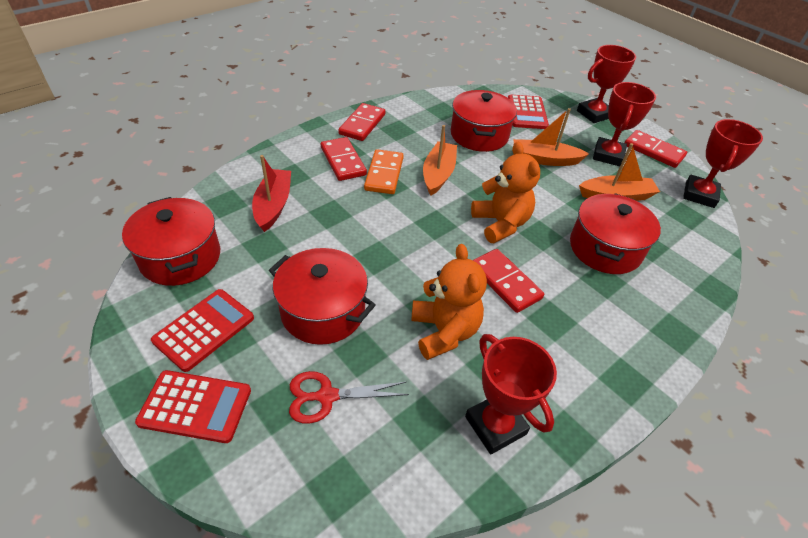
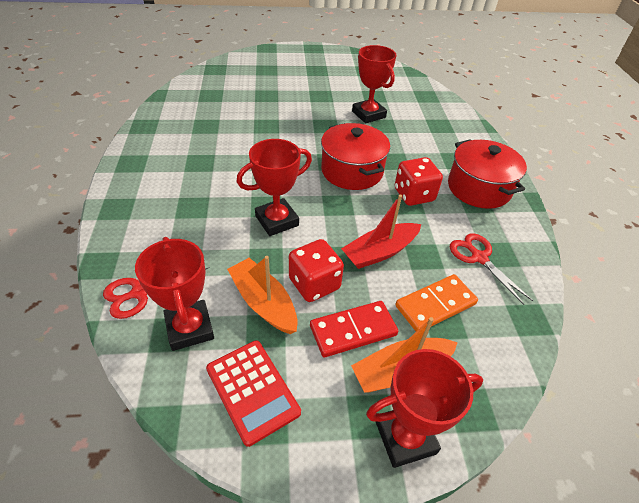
orange boat: [423,125,457,196] [514,108,589,166] [579,143,660,201] = 3 -> [227,256,298,334] [351,317,458,393] = 2
orange teddy bear: [412,244,487,360] [471,142,540,243] = 2 -> none = 0
red calculator: [135,370,251,443] [151,289,254,372] [508,95,549,129] = 3 -> [206,340,301,447] = 1
red dice: none = 0 -> [289,239,344,302] [395,157,443,206] = 2
red domino: [321,137,367,181] [338,103,385,141] [473,249,544,313] [625,130,687,168] = 4 -> [310,301,398,357] = 1
red pot: [122,197,220,286] [269,248,376,345] [451,90,517,152] [570,193,661,274] = 4 -> [321,123,390,190] [448,139,527,209] = 2
red scissors: [289,371,409,424] = 1 -> [103,260,210,319] [450,233,533,305] = 2

